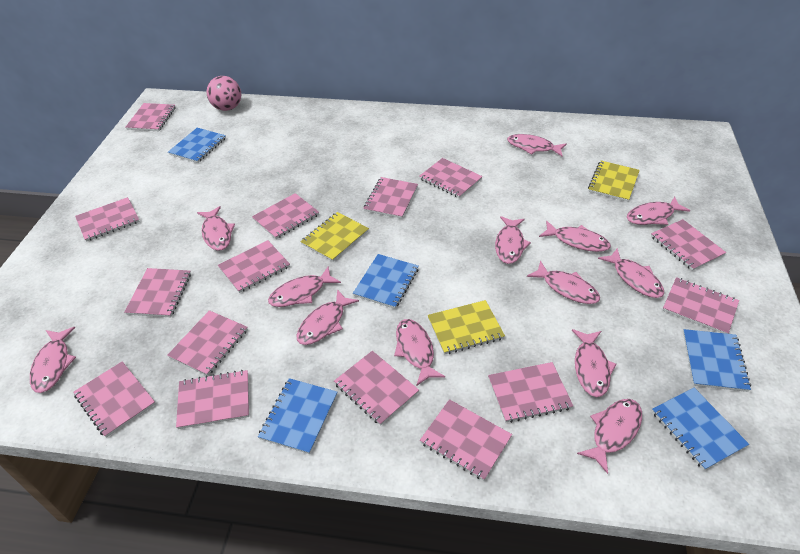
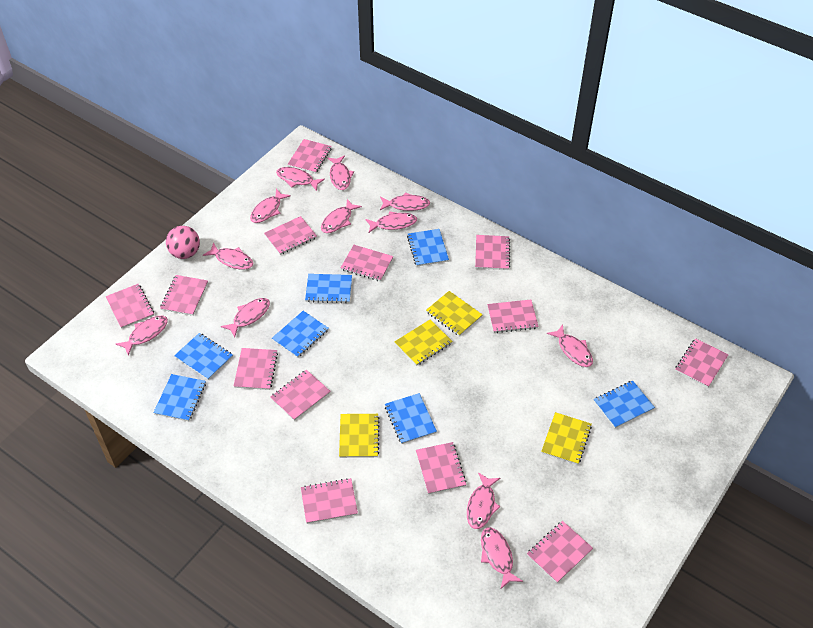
blue notebook: [168,128,226,163] [258,378,337,454] [353,254,419,309] [652,388,749,470] [683,329,751,392] = 5 -> [153,374,206,421] [174,333,233,380] [272,311,329,358] [305,274,352,303] [385,393,437,444] [407,229,449,266] [594,381,655,428] = 7
pink fish: [30,327,76,393] [197,206,235,251] [268,267,341,307] [296,289,359,345] [394,319,445,385] [495,216,531,264] [507,134,567,156] [527,261,600,304] [539,221,611,252] [572,329,616,397] [577,399,642,474] [598,248,664,298] [627,196,690,225] = 13 -> [116,316,168,356] [203,242,253,269] [221,298,270,337] [250,189,291,223] [276,167,325,191] [321,199,362,233] [327,155,354,190] [365,211,417,233] [380,192,430,211] [467,472,500,529] [481,527,523,589] [547,325,593,367] = 12
pink notebook: [74,361,156,438] [75,197,140,242] [125,268,191,317] [126,103,176,131] [167,310,248,376] [176,370,249,429] [218,240,290,293] [252,193,319,239] [334,351,419,426] [363,177,418,219] [419,158,483,198] [420,399,512,481] [488,362,573,423] [651,219,726,271] [663,277,739,334] = 15 -> [106,284,154,329] [160,275,208,316] [234,348,278,390] [264,216,317,255] [270,370,330,421] [288,139,332,174] [301,478,358,524] [341,245,393,282] [416,442,467,494] [475,235,510,270] [487,300,539,333] [527,521,593,583] [675,338,728,388] = 13
yellow notebook: [300,212,369,262] [428,300,505,354] [588,161,640,202] = 3 -> [339,414,380,458] [394,319,453,366] [426,291,483,336] [541,412,592,465] = 4

